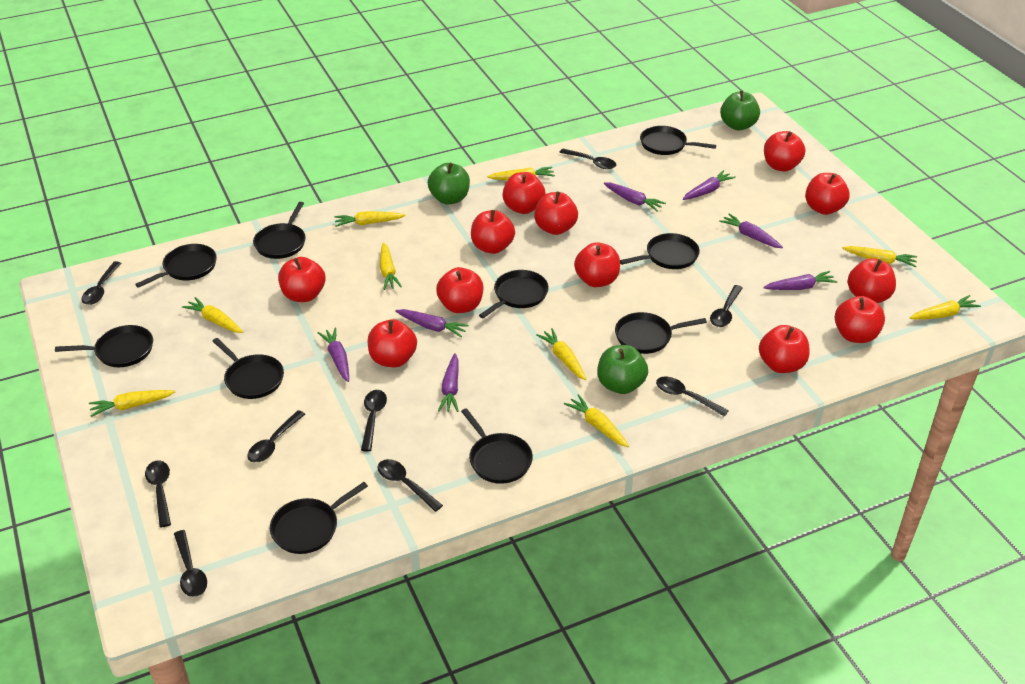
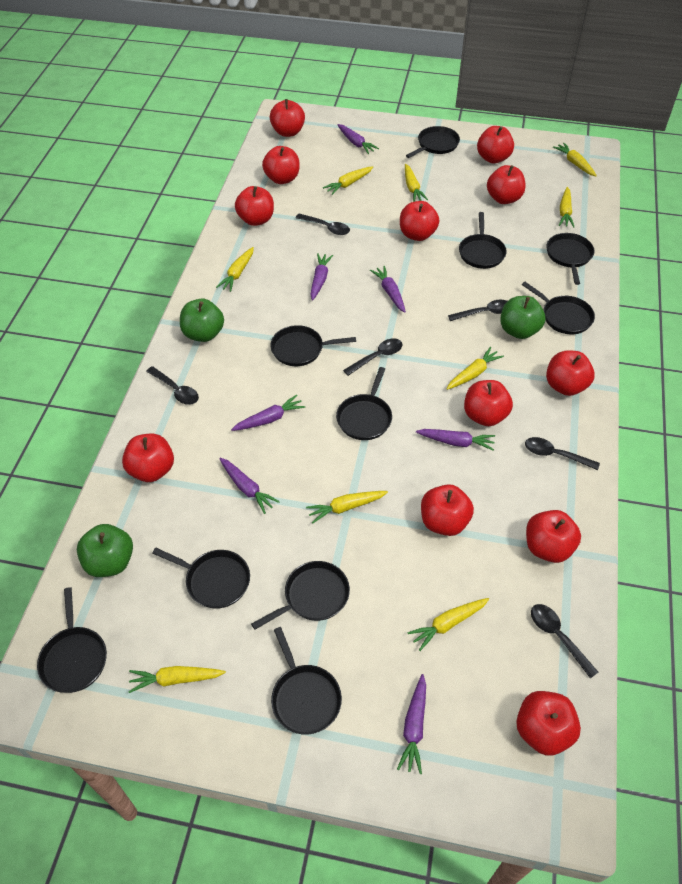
black spoon: [81,261,121,305] [145,460,171,528] [174,530,207,597] [247,410,305,463] [361,390,387,452] [378,459,443,512] [559,149,616,169] [656,377,729,417] [710,285,743,327] = 9 -> [146,366,199,405] [295,214,350,235] [343,338,403,376] [448,300,507,321] [525,437,600,470] [531,604,598,679] = 6

